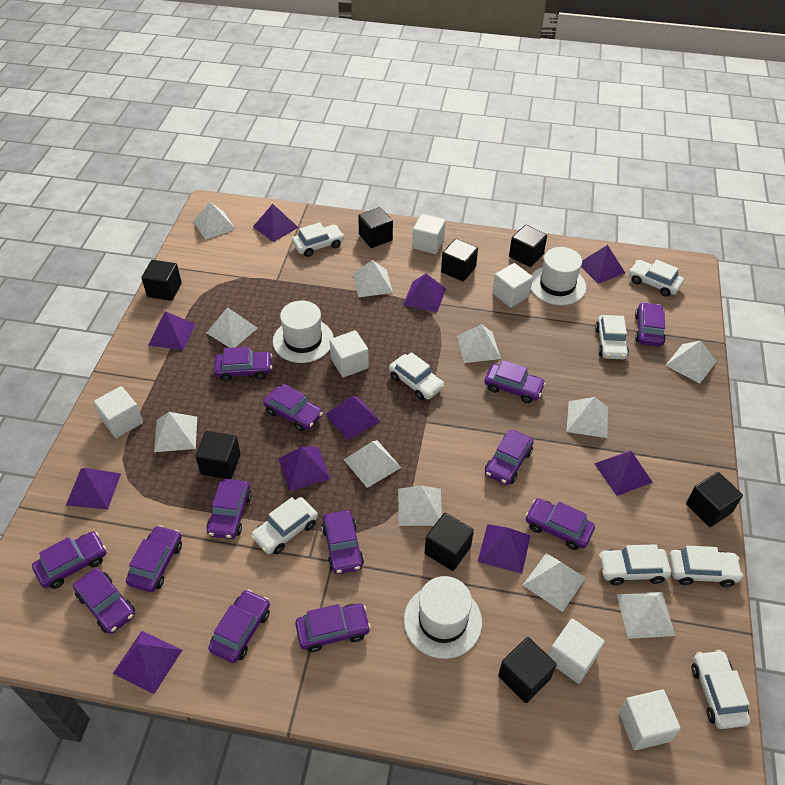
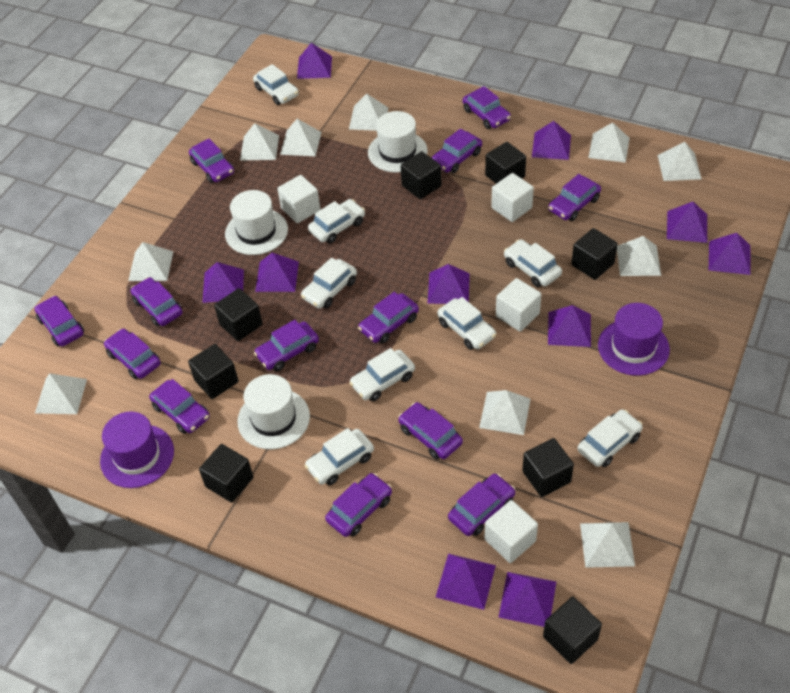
purple hat: none = 0 -> [100,411,174,488] [598,303,670,376] = 2
white cube: [94,386,143,438] [329,330,369,377] [412,214,446,254] [492,263,533,308] [548,619,605,683] [619,690,681,750] = 6 -> [277,175,320,223] [485,500,538,563] [491,173,534,222] [496,278,542,332] = 4
white pyramid: [154,412,197,452] [193,202,236,240] [206,307,258,348] [344,440,401,488] [353,260,393,297] [398,486,442,526] [457,324,501,363] [523,553,585,612] [567,397,608,438] [617,592,675,639] [665,341,717,383] = 11 -> [35,374,87,414] [128,242,173,281] [240,123,279,161] [280,119,322,156] [349,93,388,131] [479,390,531,435] [580,522,635,568] [588,123,630,163] [617,236,661,276] [658,142,702,181] = 10

